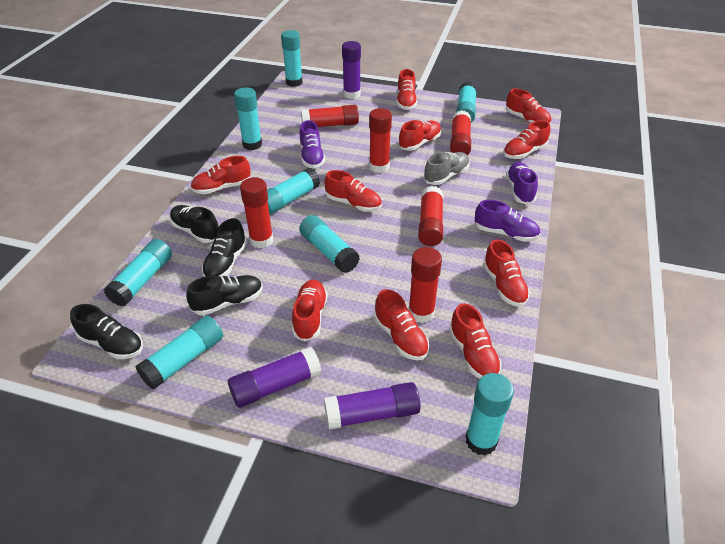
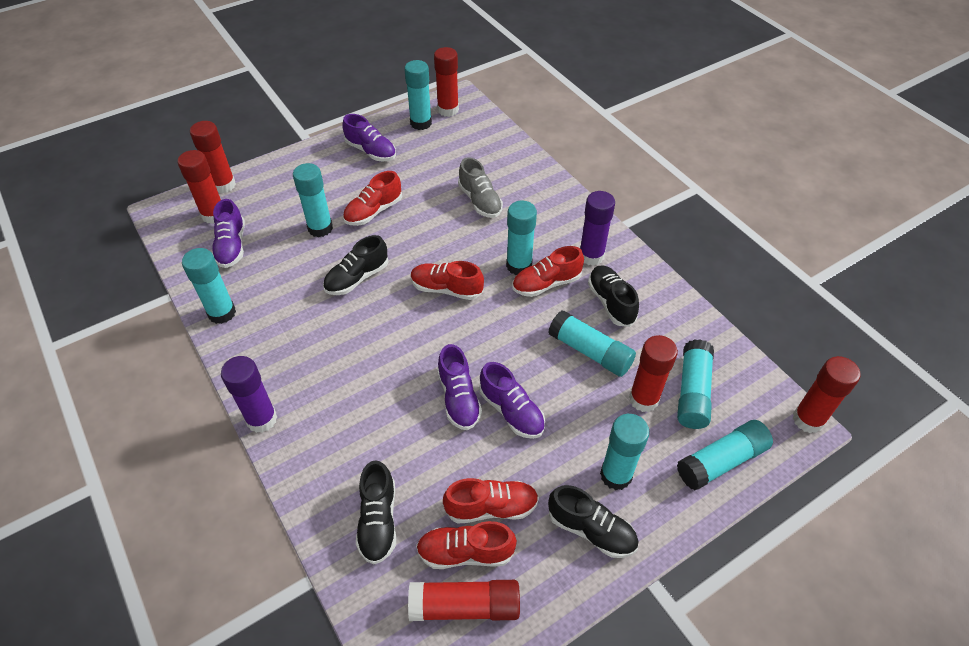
purple glue stick: [228,347,322,408] [324,382,421,430] [342,41,361,99] = 3 -> [221,356,277,433] [580,191,615,266] = 2
purple shoe: [300,120,325,168] [474,199,541,242] [506,162,538,205] = 3 -> [212,199,245,268] [342,114,396,161] [437,344,482,430] [479,362,545,439] = 4
red shoe: [190,156,251,194] [292,280,328,342] [324,170,382,212] [374,289,429,360] [397,69,417,110] [398,120,441,151] [449,303,502,379] [483,240,530,307] [503,120,550,159] [506,88,551,124] = 10 -> [343,171,402,226] [411,261,484,300] [416,521,517,569] [443,478,539,524] [512,246,584,297] = 5

